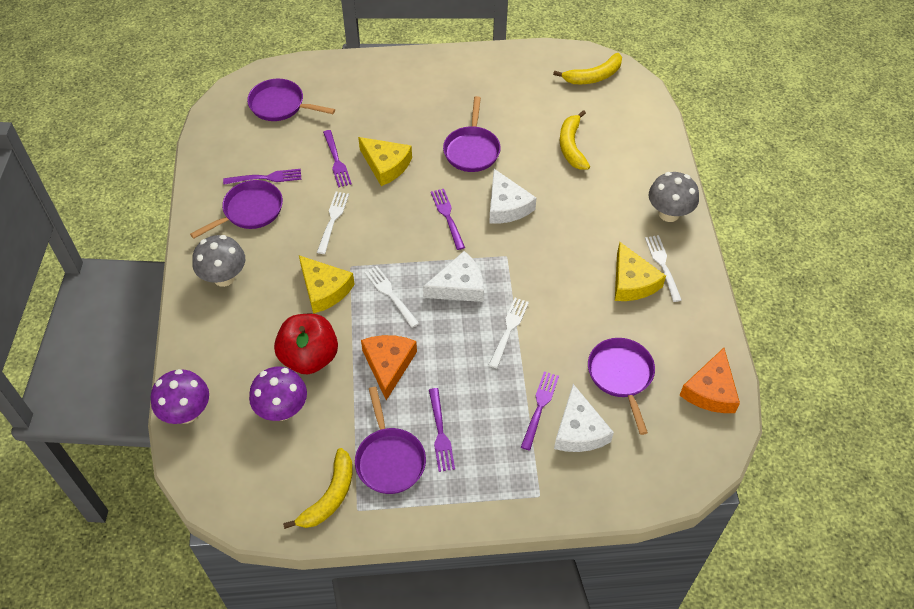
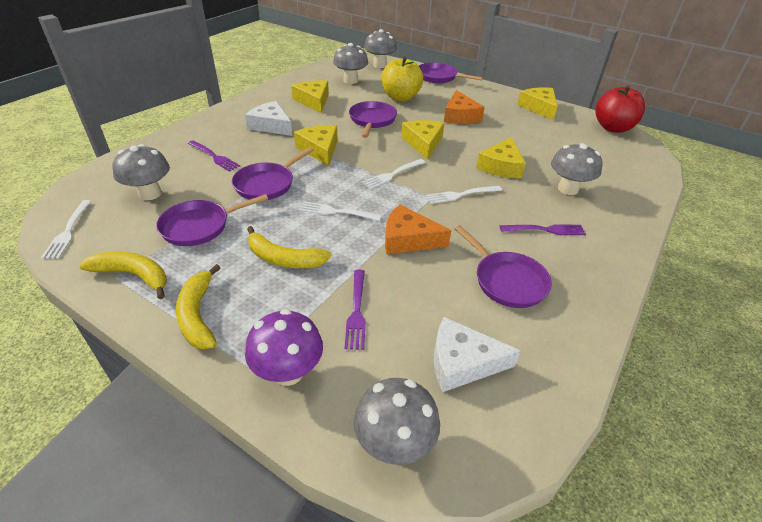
grey mushroom: [192,235,245,287] [649,172,699,222] = 2 -> [113,144,170,200] [333,43,368,84] [354,378,440,465] [364,29,397,68] [551,143,603,195] = 5
purple fork: [223,169,301,185] [323,130,352,188] [429,388,455,472] [431,189,465,250] [521,372,559,450] = 5 -> [188,140,240,172] [344,270,366,350] [500,224,586,235] = 3
purple mushroom: [151,369,209,424] [249,367,307,421] = 2 -> [245,309,323,386] = 1
white cheese: [423,251,484,302] [489,169,536,224] [554,384,614,452] = 3 -> [245,101,292,136] [434,317,521,392] = 2
yellow apple: none = 0 -> [382,56,423,102] = 1
yellow cheese: [299,255,355,314] [358,137,412,186] [615,242,666,301] = 3 -> [291,80,329,113] [294,125,338,166] [401,120,444,160] [476,137,526,179] [517,87,558,120] = 5

